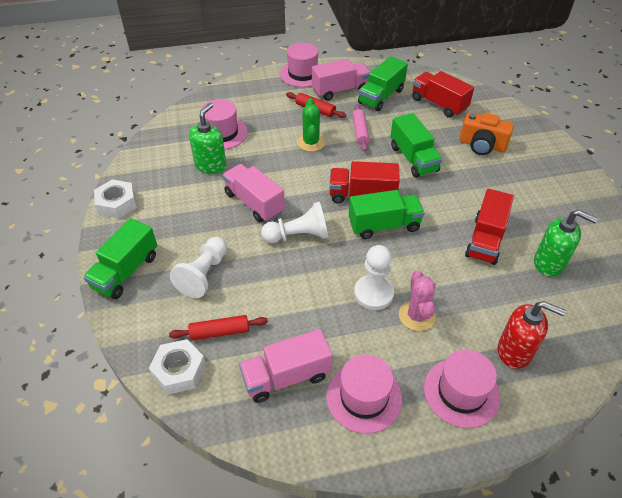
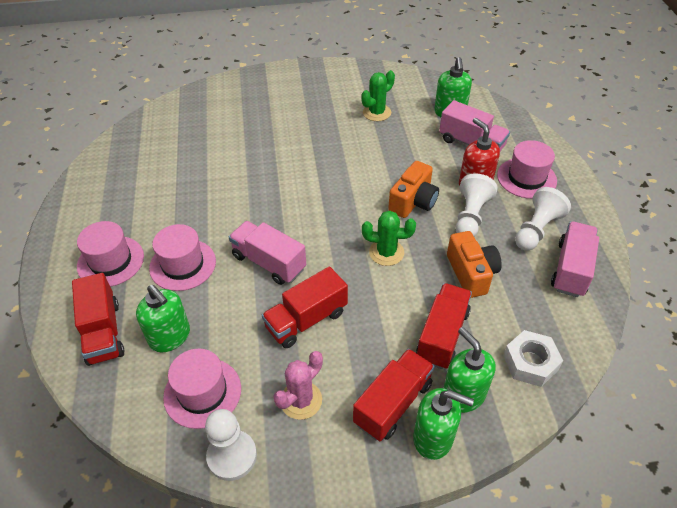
green cactus: [297,98,325,152] = 1 -> [361,70,395,121] [362,211,416,266] = 2
green soap dispenser: [189,103,226,174] [534,210,598,276] = 2 -> [136,285,190,352] [413,388,474,460] [434,57,472,117] [443,327,496,413] = 4
green truck: [83,218,157,299] [349,190,425,239] [358,56,408,111] [390,113,443,178] = 4 -> none = 0
orange camera: [460,113,514,155] = 1 -> [388,161,439,218] [447,231,502,298] = 2
pink rolling pin: [352,104,370,152] = 1 -> none = 0
red rolling pin: [169,315,268,340] [286,92,346,118] = 2 -> none = 0
red truck: [329,161,400,204] [412,71,474,118] [465,189,514,265] = 3 -> [72,273,125,366] [262,266,348,348] [353,349,435,442] [416,283,472,369] = 4
white nut: [94,179,137,219] [149,339,206,395] = 2 -> [503,330,563,387] = 1

